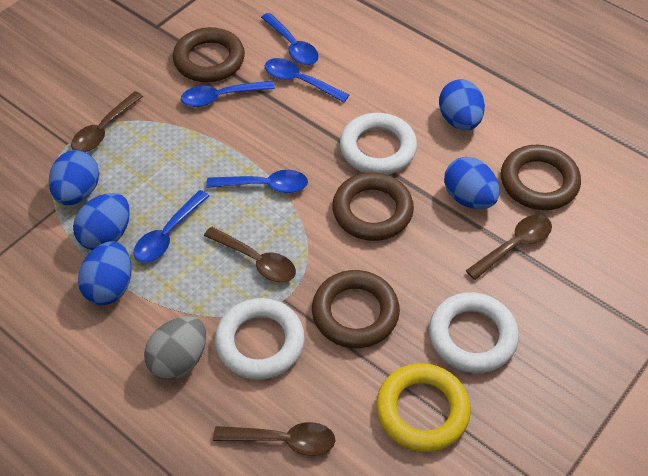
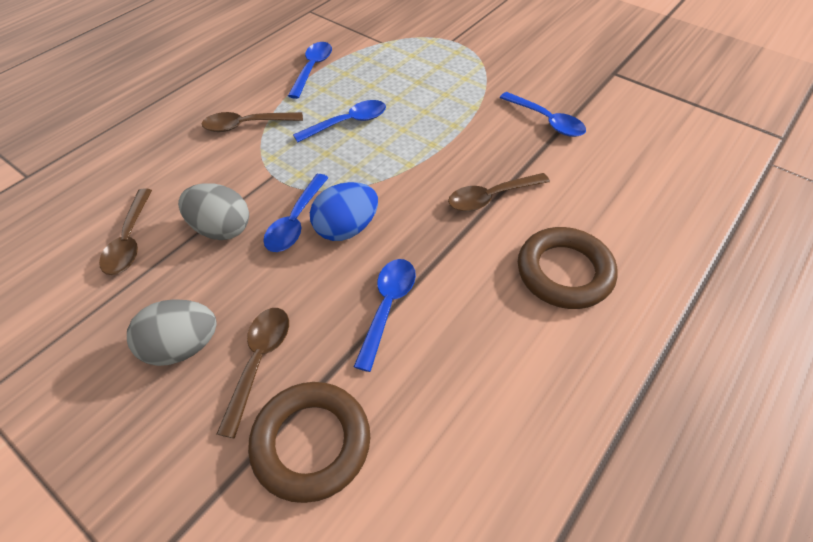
blue egg: [49,150,99,205] [73,193,130,250] [78,241,132,305] [439,79,485,130] [444,157,499,209] = 5 -> [310,182,378,241] = 1
brown ring: [173,27,245,82] [312,270,400,348] [332,172,414,241] [501,145,581,210] = 4 -> [248,382,370,503] [518,227,618,309] = 2
grey egg: [144,316,206,380] = 1 -> [127,299,217,366] [178,183,249,240] = 2
white ring: [215,298,305,380] [340,113,417,175] [429,292,519,373] = 3 -> none = 0
yellow ring: [376,363,471,452] = 1 -> none = 0

